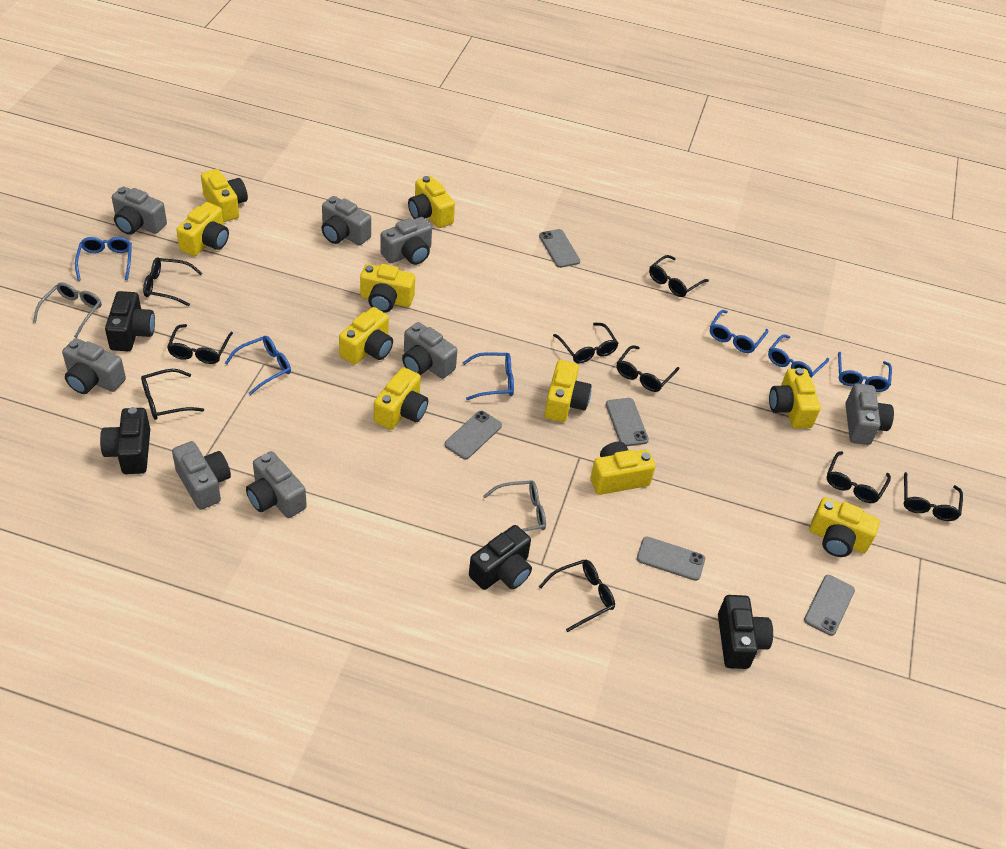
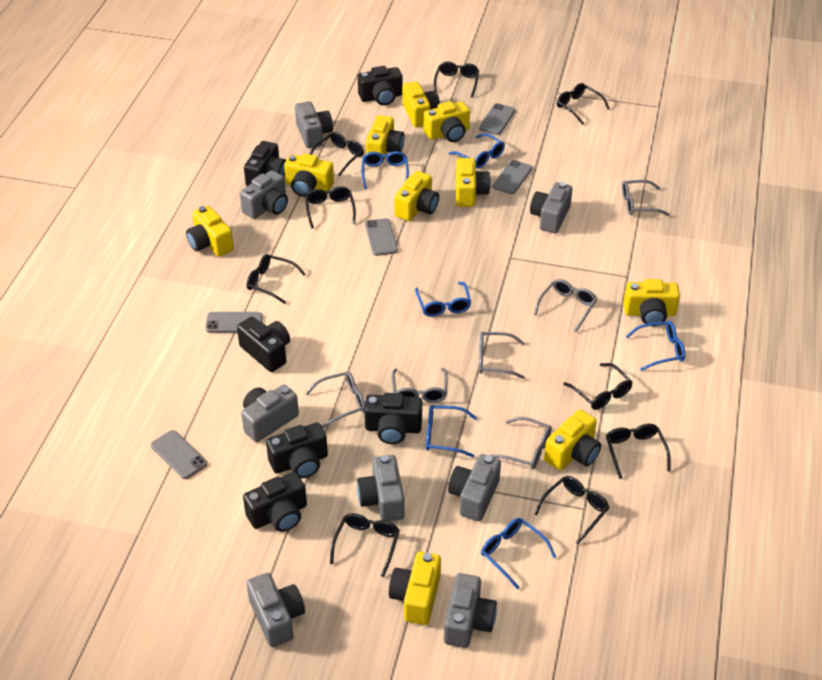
black camera: [100,407,150,474] [105,291,155,351] [469,525,532,590] [718,595,773,669] = 4 -> [237,317,290,372] [243,472,307,532] [244,141,286,186] [266,422,328,478] [358,66,403,106] [364,393,422,444] = 6
grey glasses: [33,282,102,338] [483,480,546,532] = 2 -> [306,371,365,428] [392,368,448,403] [479,332,525,379] [490,417,552,469] [534,279,597,332] [622,180,670,216] = 6

